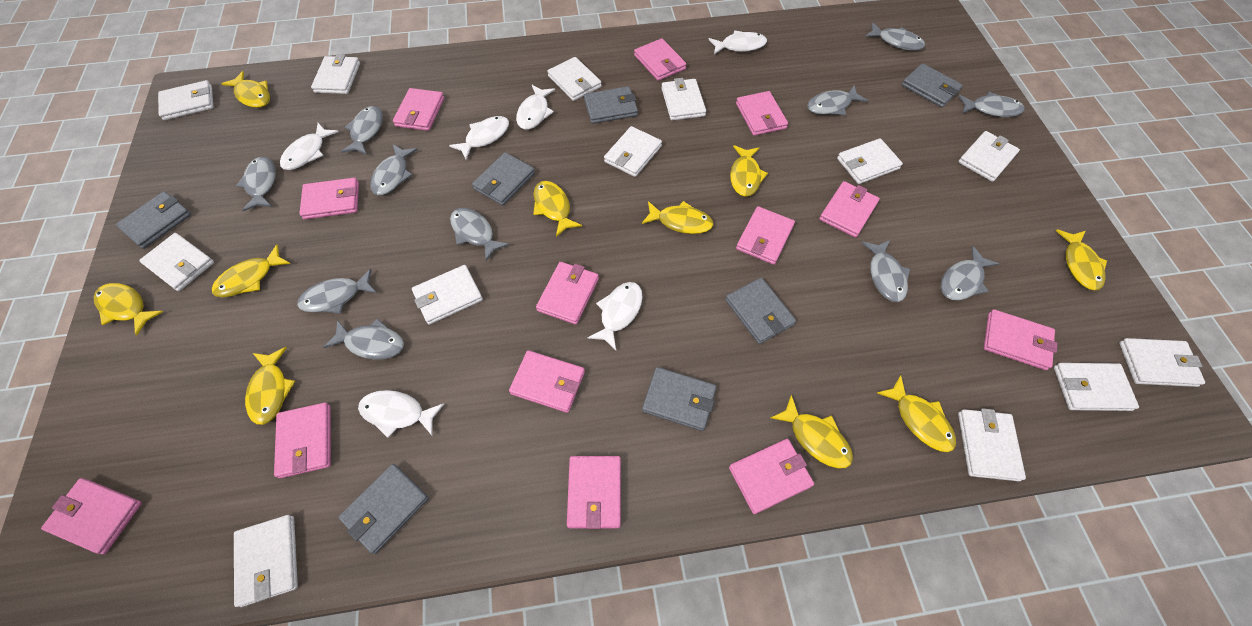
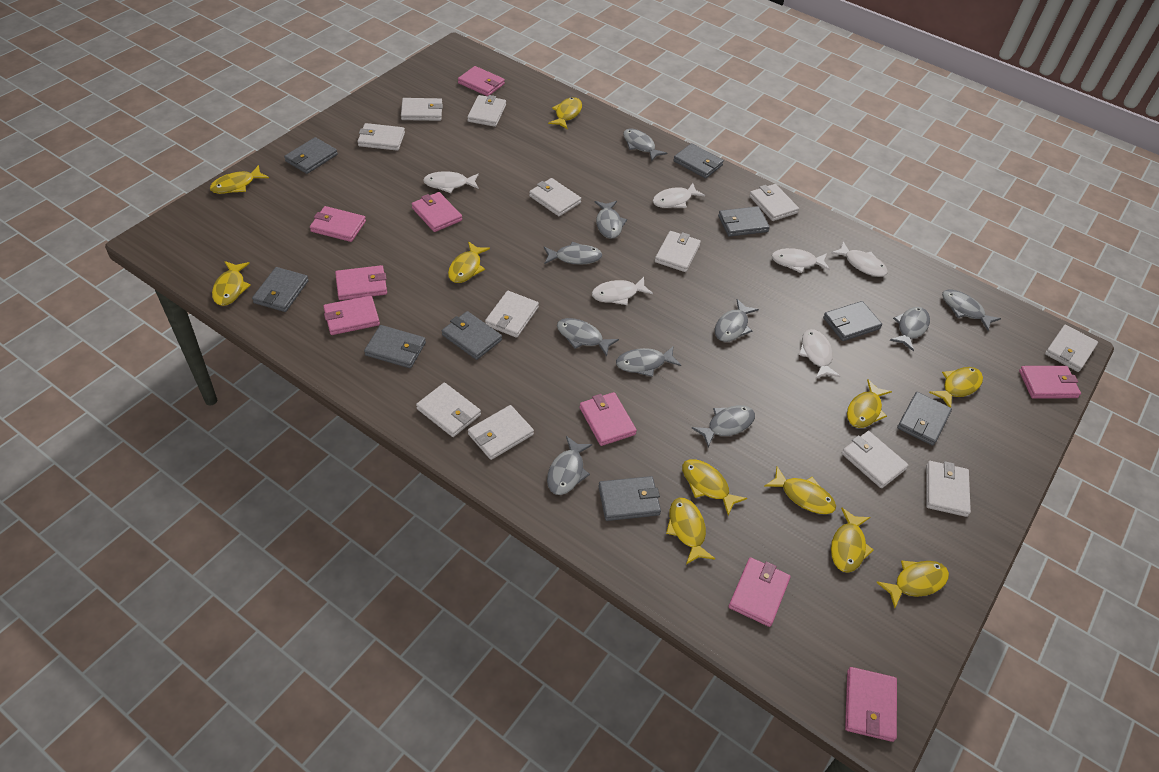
grey fish: [236,157,276,211] [297,269,377,314] [323,318,404,360] [341,106,383,155] [370,144,418,195] [450,208,509,261] [807,85,868,115] [861,240,910,302] [865,22,925,51] [941,246,999,301] [958,92,1024,117] = 11 -> [544,242,603,265] [547,436,593,495] [557,318,619,356] [595,201,627,239] [616,347,681,377] [623,128,667,161] [692,405,755,447] [715,299,759,342] [890,307,930,352] [942,290,1001,331] = 10
grey wallet: [116,191,191,249] [338,464,429,554] [472,152,535,206] [584,86,638,124] [642,367,716,431] [725,278,796,344] [902,63,963,108] = 7 -> [252,267,309,312] [284,137,338,174] [364,325,426,368] [442,311,502,360] [598,476,661,521] [673,143,724,179] [718,206,770,237] [823,301,882,341] [897,392,952,446] = 9
pink wallet: [41,478,142,554] [274,403,331,478] [299,178,359,219] [393,88,444,131] [509,350,585,413] [536,262,599,325] [567,456,621,529] [634,38,687,81] [729,439,814,514] [736,91,788,136] [736,206,795,265] [819,181,880,238] [984,309,1058,370] = 13 -> [310,206,366,242] [323,295,380,335] [335,265,387,300] [412,192,462,232] [458,66,505,96] [580,392,637,446] [728,557,791,627] [845,667,897,742] [1019,366,1081,399] = 9
white wallet: [139,233,214,291] [158,80,214,120] [234,515,298,607] [311,54,360,94] [412,265,483,325] [547,57,602,101] [604,126,662,177] [661,78,706,120] [837,138,903,184] [958,131,1020,182] [958,408,1026,481] [1054,363,1139,411] [1119,338,1205,387] = 13 -> [358,123,405,151] [401,98,443,121] [416,383,481,437] [467,95,506,127] [468,405,534,460] [485,291,539,338] [529,178,581,216] [655,231,701,272] [749,184,799,221] [842,431,909,488] [926,461,971,517] [1045,325,1098,372] = 12
yellow fish: [93,283,163,336] [212,244,291,297] [221,71,270,108] [245,347,295,425] [533,181,582,237] [642,201,713,234] [730,145,768,197] [770,395,853,469] [877,375,956,452] [1055,229,1107,290] = 10 -> [210,165,269,194] [212,261,251,306] [448,241,490,283] [548,97,582,129] [666,498,715,565] [682,459,747,515] [765,466,836,514] [831,508,874,573] [847,379,892,428] [876,561,949,608] [929,367,983,407] = 11

